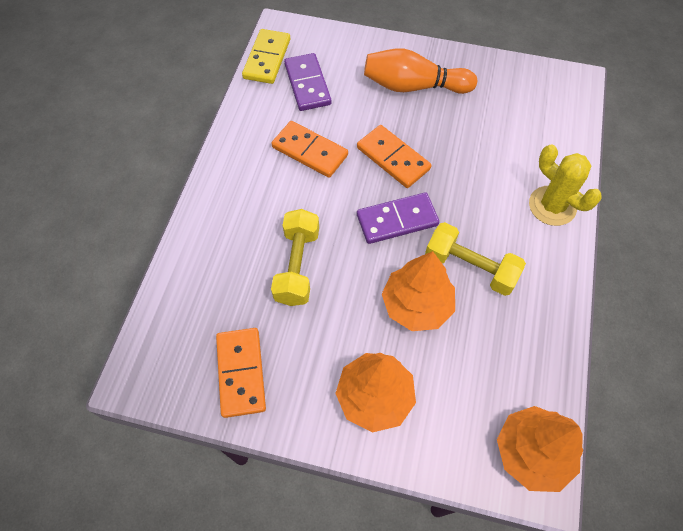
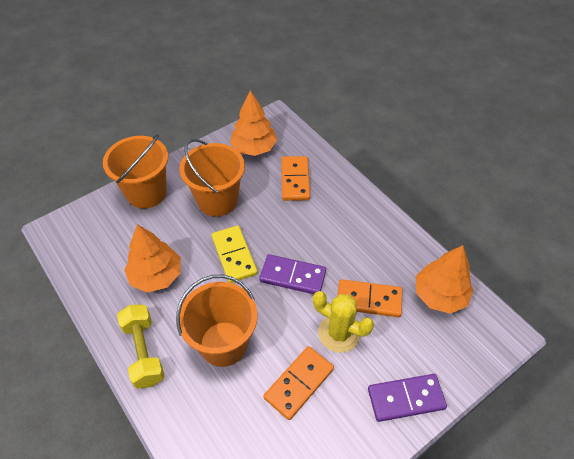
orange bowling pin: [364,48,477,94] = 1 -> none = 0
orange bucket: none = 0 -> [103,134,168,209] [176,275,257,367] [179,139,245,217] = 3
yellow dumbbell: [271,209,319,306] [425,222,526,296] = 2 -> [117,304,165,389] = 1

